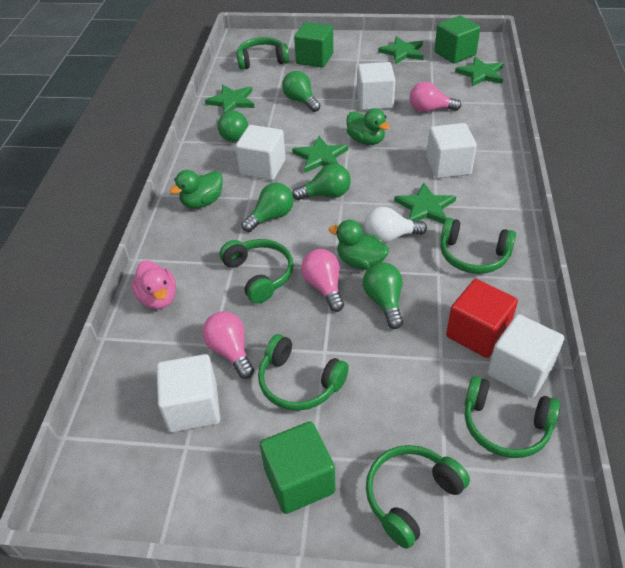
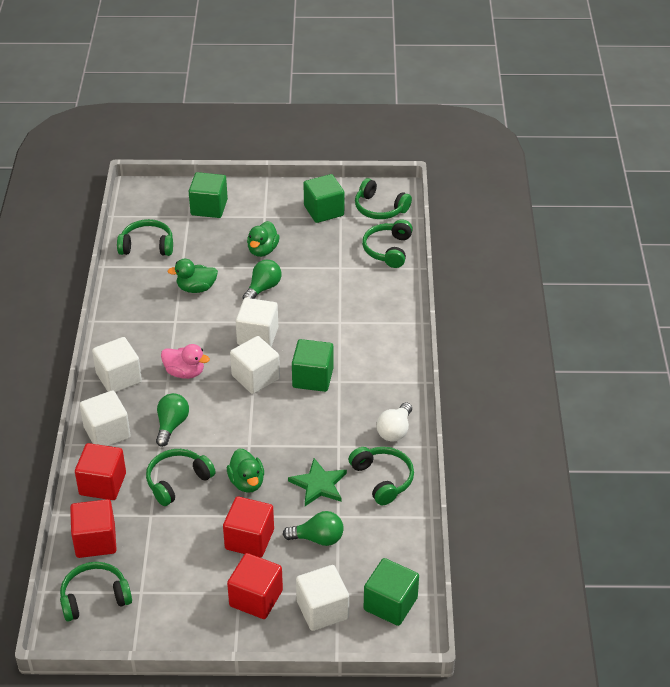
green cube: [260,421,335,514] [294,22,333,68] [434,16,480,64] = 3 -> [189,172,228,218] [292,339,334,392] [303,174,344,223] [364,558,419,626] = 4
green light bulb: [217,110,248,142] [241,183,294,232] [282,71,321,112] [292,164,351,200] [363,262,403,329] = 5 -> [156,393,189,447] [243,260,281,299] [283,511,344,546] = 3
green star: [205,85,254,113] [292,136,348,173] [378,37,424,64] [394,183,456,224] [455,57,504,87] = 5 -> [288,458,347,506] = 1
pink light bulb: [202,312,254,379] [301,249,344,312] [410,82,461,112] = 3 -> none = 0
red cube: [446,279,518,358] = 1 -> [70,499,117,558] [75,443,126,500] [223,496,274,558] [227,553,283,619] = 4

